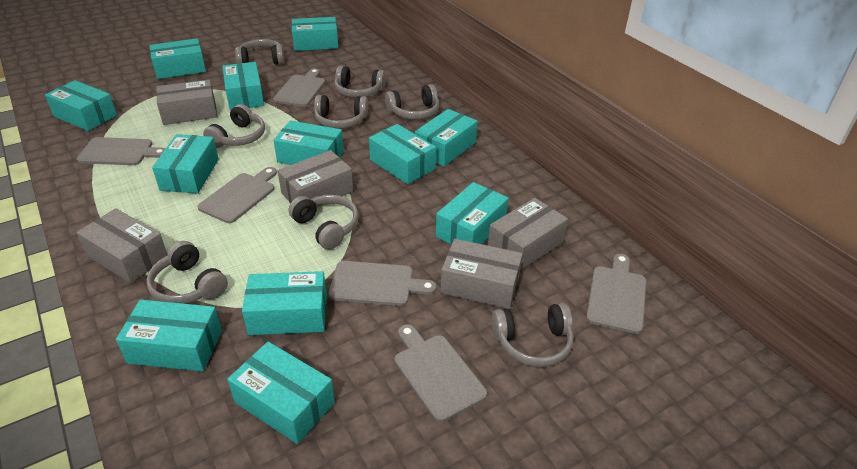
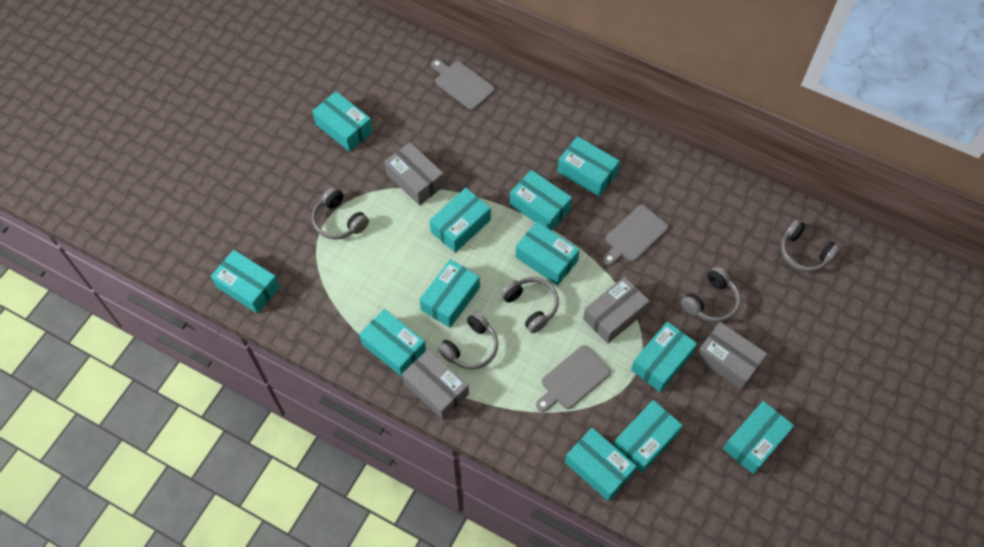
grey box: [76,208,167,283] [156,79,217,125] [278,150,353,207] [441,239,523,309] [488,198,568,271] = 5 -> [384,142,445,205] [402,349,469,420] [583,276,650,344] [696,322,767,390] = 4
grey cutting board: [77,137,165,165] [198,167,277,223] [273,68,325,107] [329,261,437,306] [394,324,487,422] [586,254,647,334] = 6 -> [431,59,495,110] [536,345,611,412] [603,205,669,266] = 3
grey headphones: [147,241,228,304] [203,104,265,148] [235,39,284,65] [289,195,359,249] [314,95,368,129] [334,66,386,97] [385,84,439,119] [492,303,574,367] = 8 -> [312,187,369,239] [437,311,498,369] [500,277,559,333] [681,267,741,323] [781,219,840,272] = 5

